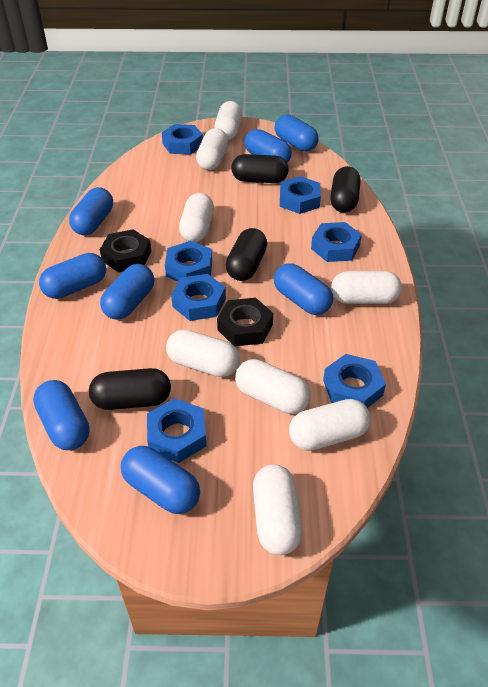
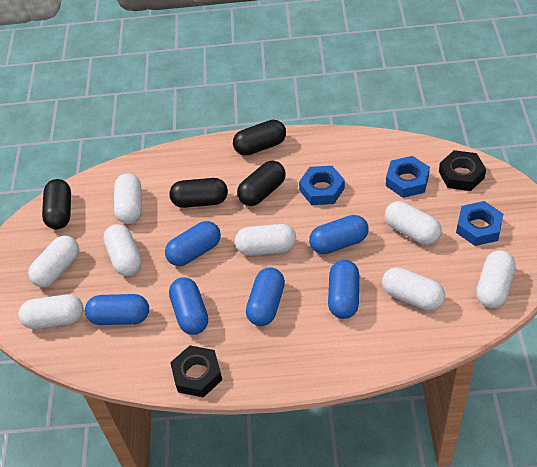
blue capsule: [33,380,90,450] [39,253,106,299] [69,187,113,235] [100,264,154,320] [121,446,200,514] [245,129,292,163] [274,114,319,152] [274,263,333,315] = 8 -> [85,294,149,325] [165,221,221,266] [169,277,208,335] [246,267,285,326] [309,215,369,254] [328,260,359,319] = 6
blue nut: [147,398,207,463] [162,124,203,155] [165,241,212,282] [171,274,226,321] [280,176,321,214] [311,222,362,262] [323,354,386,408] = 7 -> [299,166,345,205] [386,156,430,198] [456,201,503,246] = 3

